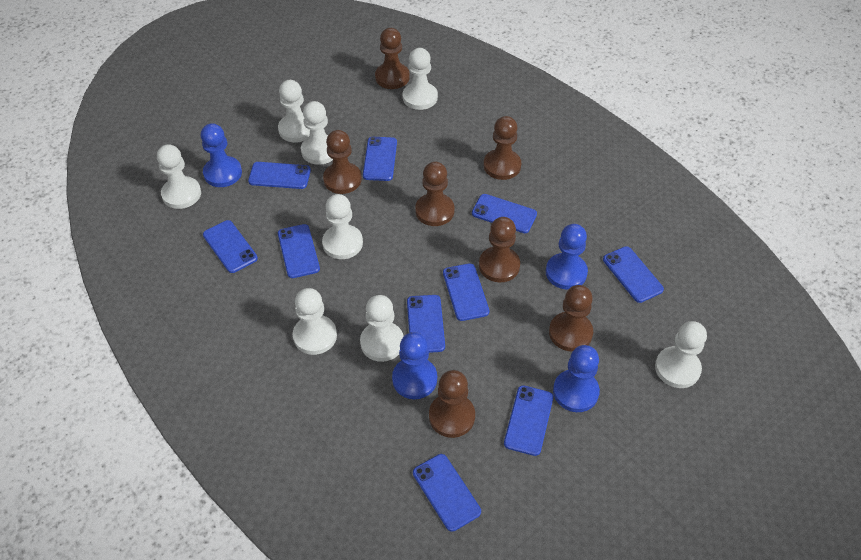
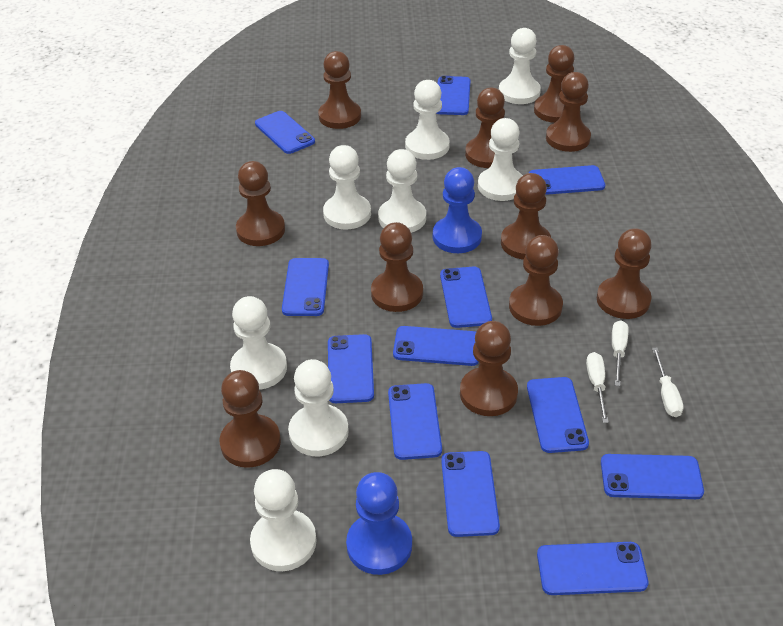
blue pawn: [201,123,242,187] [392,332,437,399] [546,224,588,289] [553,345,600,412] = 4 -> [346,472,412,575] [433,167,482,253] = 2
blue phone: [203,220,258,273] [248,162,311,189] [278,224,320,278] [363,137,397,181] [407,295,445,353] [413,454,481,532] [443,263,489,321] [472,194,537,233] [504,385,553,456] [603,246,664,303] = 10 -> [255,111,315,154] [282,258,329,316] [328,334,374,403] [388,383,442,460] [393,326,479,366] [437,76,471,115] [440,267,492,328] [441,451,500,537] [527,377,589,453] [529,165,605,195] [537,542,648,595] [601,454,704,499] = 12
brown pawn: [323,130,362,194] [375,28,410,89] [415,162,454,226] [429,370,475,438] [479,217,520,282] [484,116,521,180] [549,285,593,352] = 7 -> [220,370,281,468] [236,161,285,246] [318,51,361,129] [371,222,423,312] [460,321,518,416] [465,88,505,168] [501,173,551,260] [509,235,563,326] [534,45,575,123] [546,72,591,152] [597,228,652,319] = 11
white screwdriver: none = 0 -> [586,352,609,423] [612,320,628,386] [652,348,684,417] = 3

